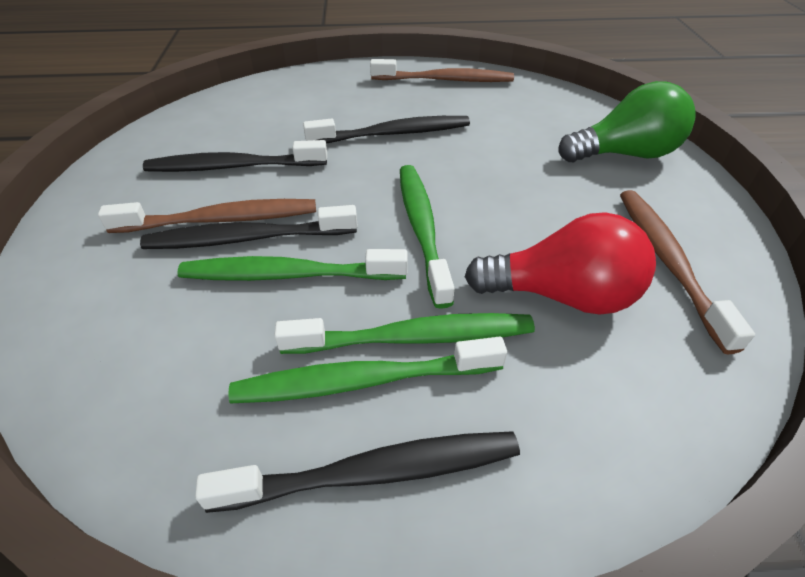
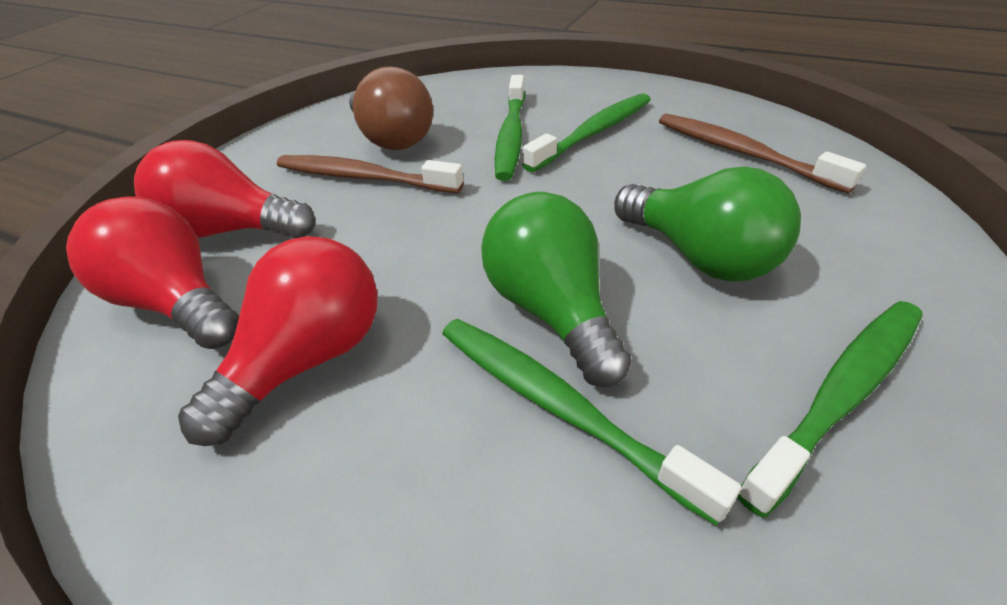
black toothbrush: [140,205,357,249] [143,140,327,172] [195,431,520,513] [303,116,470,144] = 4 -> none = 0
brown light bulb: none = 0 -> [349,66,433,150] = 1
brown toothbrush: [98,199,316,233] [370,59,514,82] [620,190,755,354] = 3 -> [277,155,464,193] [659,113,866,193] = 2
green light bulb: [558,81,696,162] = 1 -> [481,192,632,387] [614,166,801,281] = 2
red light bulb: [465,212,656,315] = 1 -> [66,196,239,349] [134,140,315,239] [178,236,378,446] = 3

